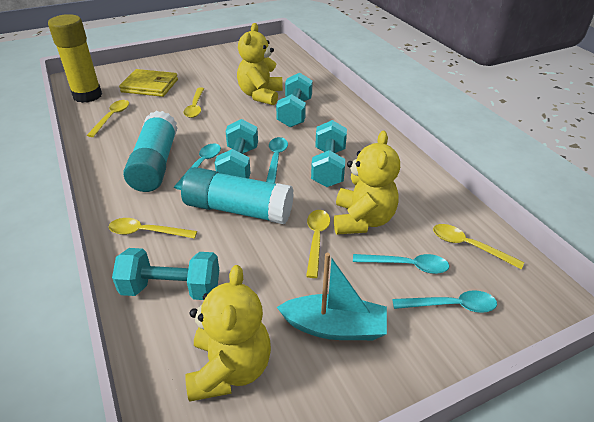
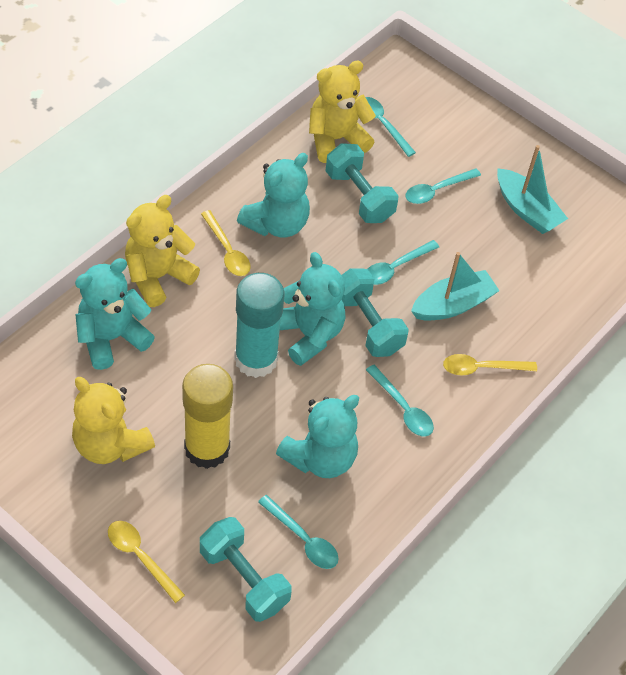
turquoise boat: [277,253,387,340] = 1 -> [411,252,500,321] [497,145,568,234] = 2
turquoise dumbbell: [112,248,219,300] [215,119,258,179] [276,73,313,127] [311,120,347,187] = 4 -> [200,517,292,622] [325,143,399,223] [342,269,409,357] = 3
turquoise glue stick: [123,111,177,192] [181,167,294,224] = 2 -> [234,273,284,378] = 1
turquoise spoon: [174,143,221,190] [266,137,288,183] [353,254,449,274] [392,290,497,313] = 4 -> [258,495,339,569] [365,97,416,157] [366,365,434,437] [368,240,439,285] [405,168,481,204] = 5
turquoise teddy bear: none = 0 -> [75,258,155,370] [237,153,310,237] [276,395,359,478] [280,252,346,366] = 4
yellow spoon: [87,100,129,137] [109,218,197,239] [183,87,204,118] [306,210,330,278] [433,224,524,269] = 5 -> [108,521,185,603] [201,210,251,276] [443,354,537,375] = 3
yellow wallet: [119,69,178,97] = 1 -> none = 0

